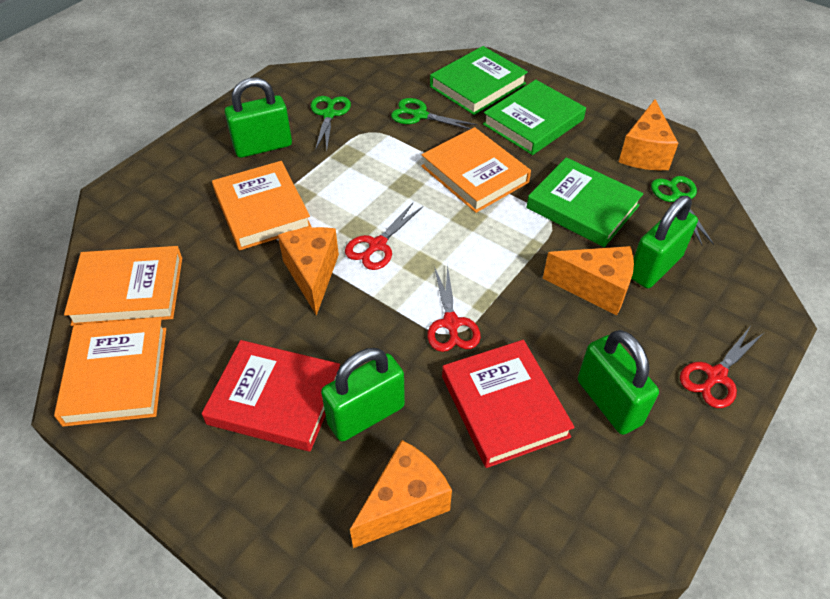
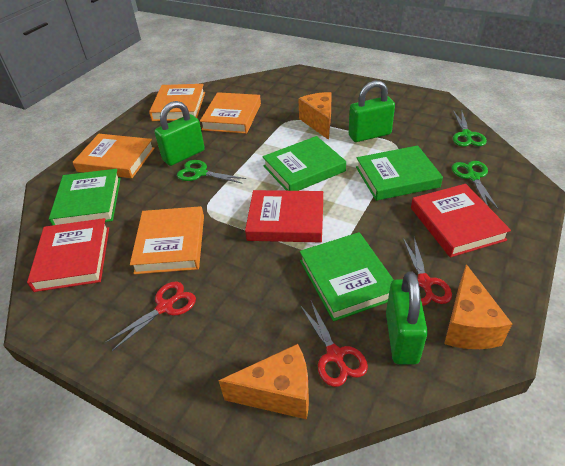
green book: [430,46,528,115] [483,80,586,155] [526,157,643,247] = 3 -> [49,169,121,225] [262,136,346,191] [300,232,394,321] [356,145,443,201] = 4
green padlock: [225,77,292,158] [321,348,405,442] [578,330,659,435] [631,196,698,288] = 4 -> [154,101,205,166] [349,80,395,142] [386,271,428,365] = 3
orange cheese: [278,227,339,316] [350,440,452,548] [543,246,634,316] [619,99,678,170] = 4 -> [219,344,309,419] [298,92,332,140] [444,264,512,349] = 3
red book: [202,340,340,451] [442,340,575,468] = 2 -> [27,218,109,292] [245,190,323,242] [411,184,511,257] = 3

